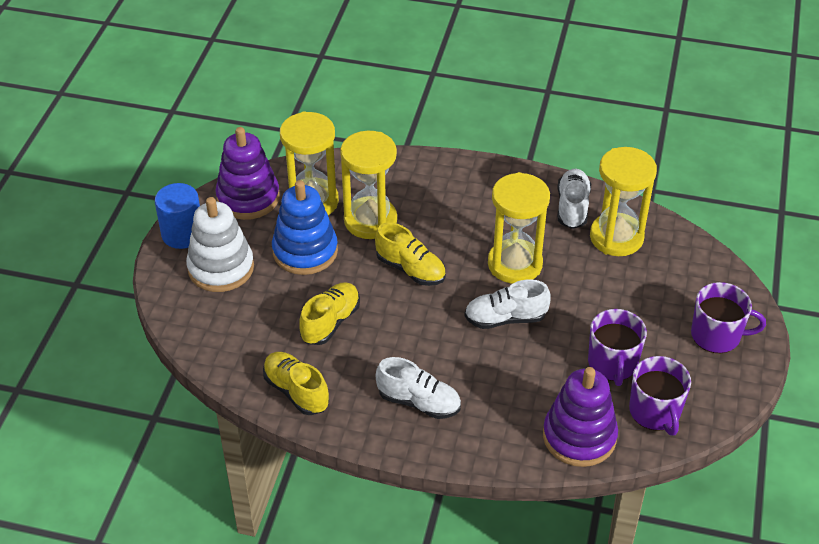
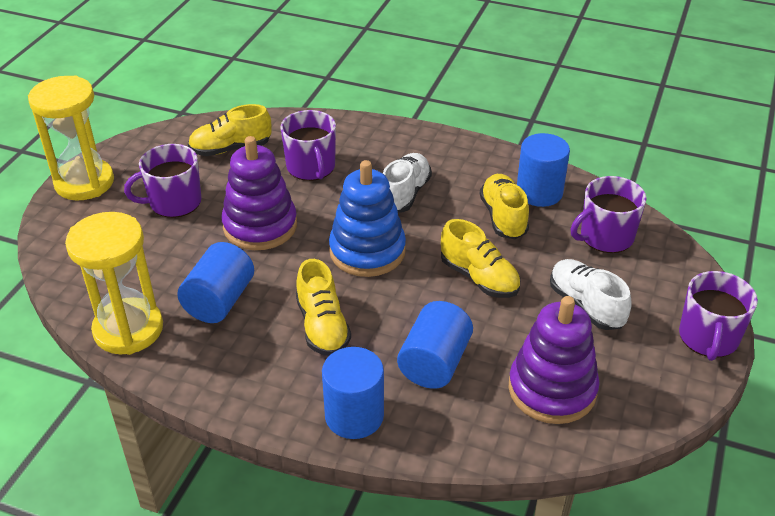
blue cylinder: [155,183,200,249] = 1 -> [177,242,254,323] [322,347,384,439] [397,301,473,389] [517,133,570,207] = 4
purple mug: [588,309,647,386] [629,356,691,436] [691,282,766,353] = 3 -> [124,144,202,218] [280,110,336,181] [571,176,647,253] [679,271,758,361] = 4
white shoe: [376,357,461,419] [464,279,551,329] [557,169,591,229] = 3 -> [383,153,432,213] [550,259,632,330] = 2
white stacking toy: [186,197,254,292] = 1 -> none = 0
yellow hourglass: [280,111,339,215] [340,131,397,239] [488,172,550,284] [590,147,657,256] = 4 -> [28,75,114,200] [65,212,163,355] = 2
yellow shoe: [263,352,329,415] [299,282,360,345] [375,222,446,286] = 3 -> [188,104,271,156] [296,259,351,356] [441,219,521,298] [480,174,529,239] = 4

